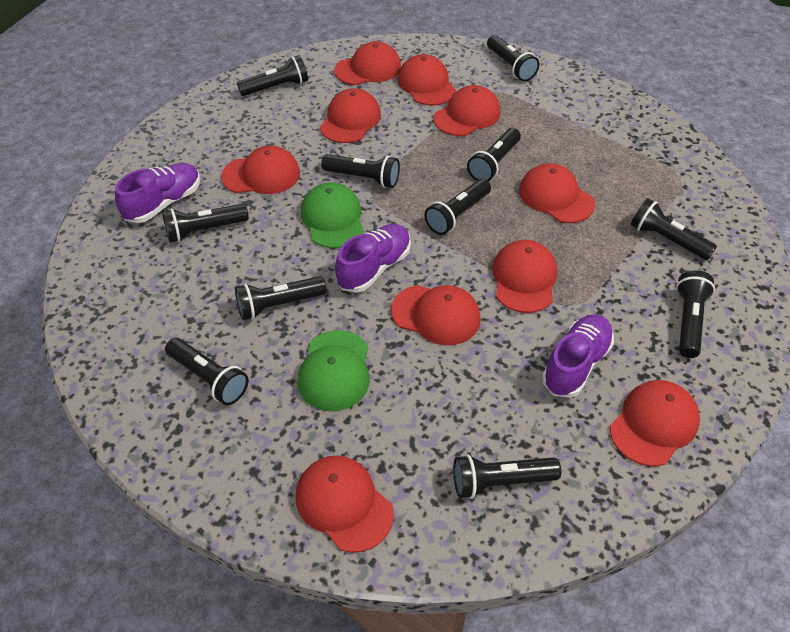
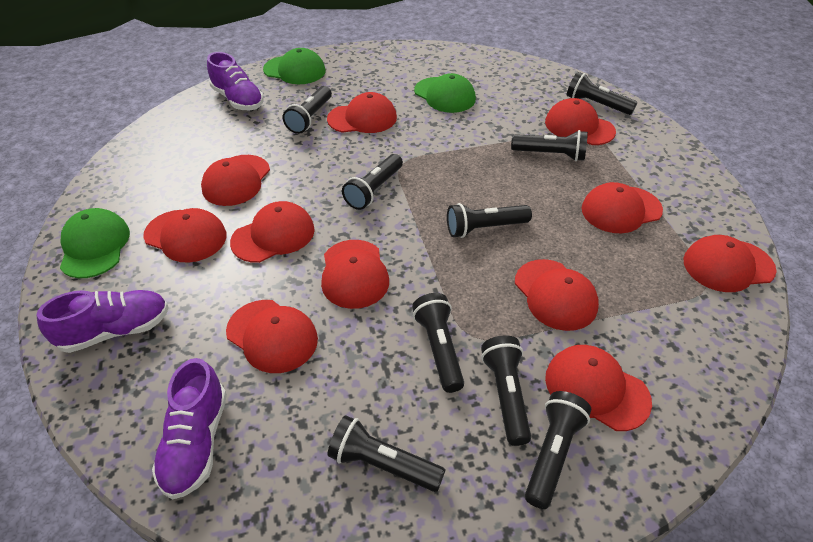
black flashlight: [162,204,249,243] [165,338,249,405] [235,276,327,320] [237,55,308,96] [321,154,400,188] [424,179,491,235] [453,454,561,499] [467,128,521,181] [487,35,539,81] [631,198,717,260] [676,270,715,358] = 11 -> [283,86,332,134] [327,415,446,492] [342,154,403,210] [412,293,464,393] [447,203,532,238] [481,335,531,446] [511,130,588,161] [525,391,591,509] [567,72,638,115] = 9
green cap: [298,330,370,411] [301,182,364,248] = 2 -> [60,208,130,278] [263,48,325,84] [414,73,476,113] = 3
red cap: [221,146,300,194] [296,455,394,553] [320,88,381,143] [334,41,401,85] [391,285,481,345] [398,54,456,105] [433,85,500,136] [492,240,557,313] [519,163,595,223] [610,380,700,467] = 10 -> [143,208,227,263] [201,155,270,206] [226,300,318,373] [230,201,315,263] [321,240,389,309] [327,92,397,133] [515,259,599,331] [545,98,616,145] [545,345,652,431] [582,182,663,233] [683,235,777,292] = 11

